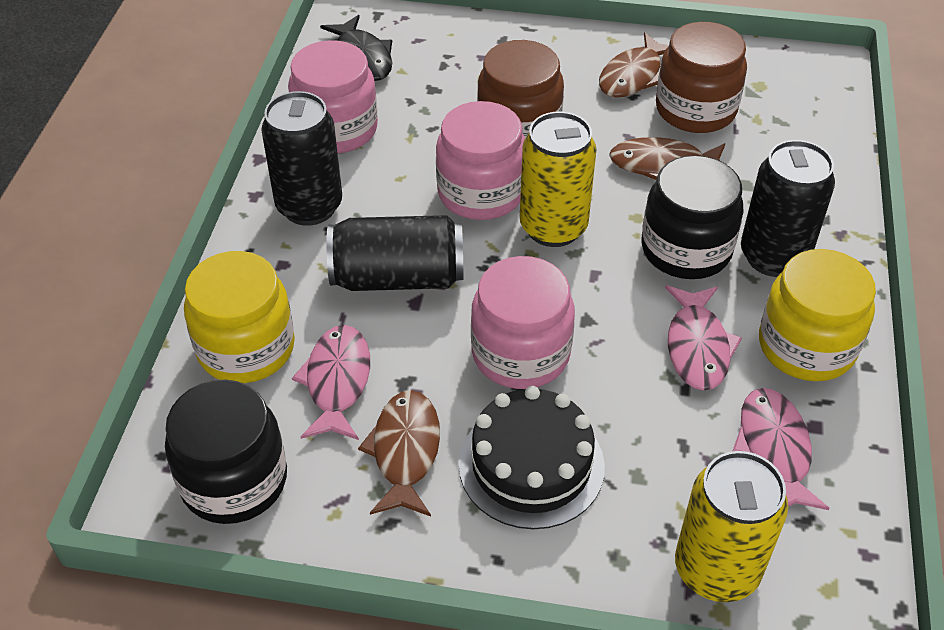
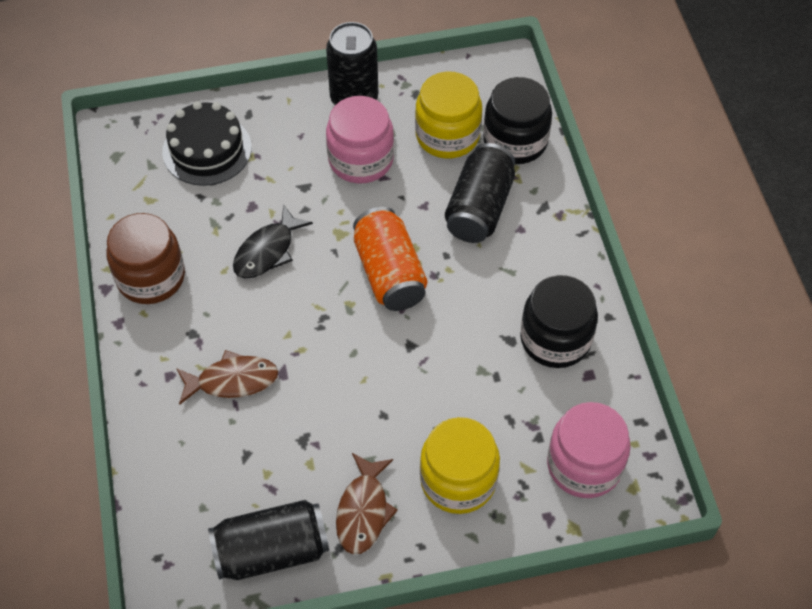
brown fish: [358,390,440,517] [599,32,669,98] [609,137,725,180] = 3 -> [176,350,278,405] [336,453,398,554] = 2
brown jar: [477,40,564,138] [656,22,747,133] = 2 -> [106,213,185,304] = 1
orange can: none = 0 -> [353,207,427,311] = 1
pink fish: [292,325,370,440] [665,285,742,391] [733,388,830,510] = 3 -> none = 0
pink jar: [288,40,378,153] [436,101,525,220] [471,256,575,389] = 3 -> [326,96,394,183] [547,402,630,498] = 2
yellow can: [520,112,596,247] [675,451,788,602] = 2 -> none = 0

